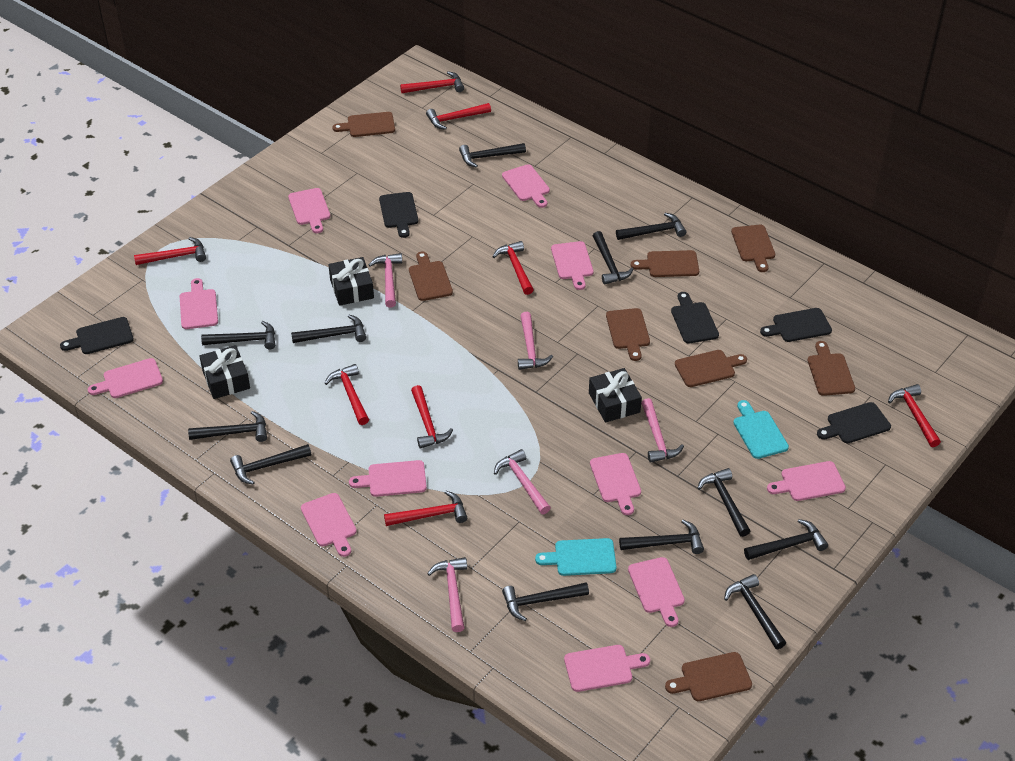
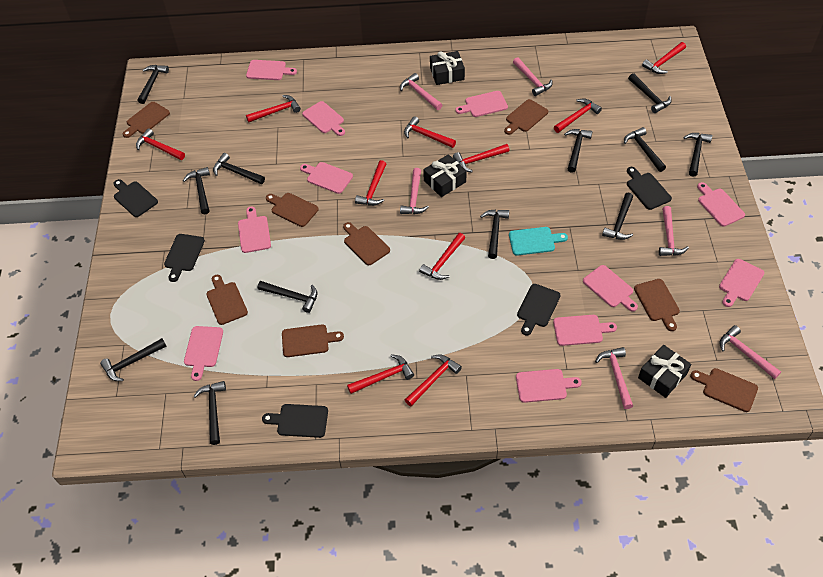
pink hammer: [369,253,402,308] [427,557,467,632] [494,449,551,514] [518,312,553,370] [641,398,684,463] = 5 -> [400,73,442,110] [400,168,429,214] [513,57,553,96] [595,347,633,409] [659,206,689,256] [720,325,781,379] = 6
red hammer: [134,237,206,265] [325,364,369,425] [384,491,467,526] [400,71,464,93] [411,385,453,449] [426,103,491,130] [492,241,534,295] [888,384,941,447] = 8 -> [136,128,185,160] [246,95,301,122] [347,354,414,394] [355,160,386,206] [404,116,456,148] [405,354,462,406] [419,233,465,280] [453,144,510,172] [554,99,602,133] [642,42,686,74] = 10
turquoise cutting board: [535,538,617,576] [733,400,789,459] = 2 -> [509,227,568,256] = 1

